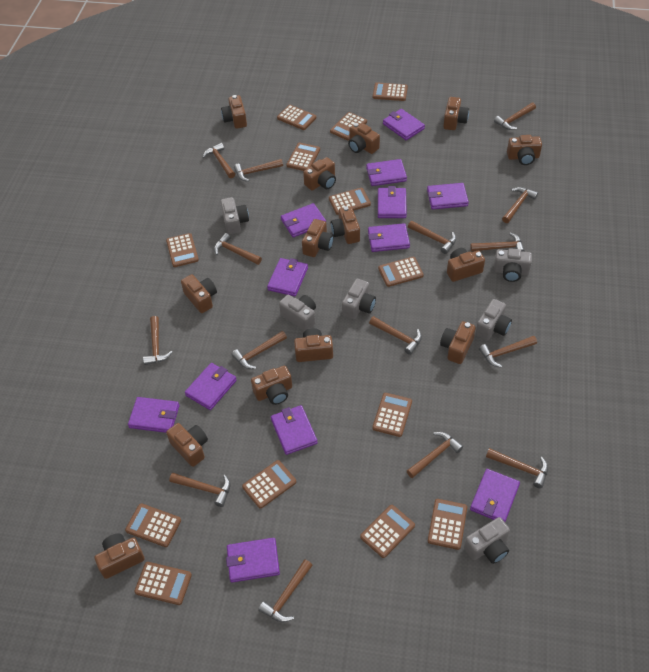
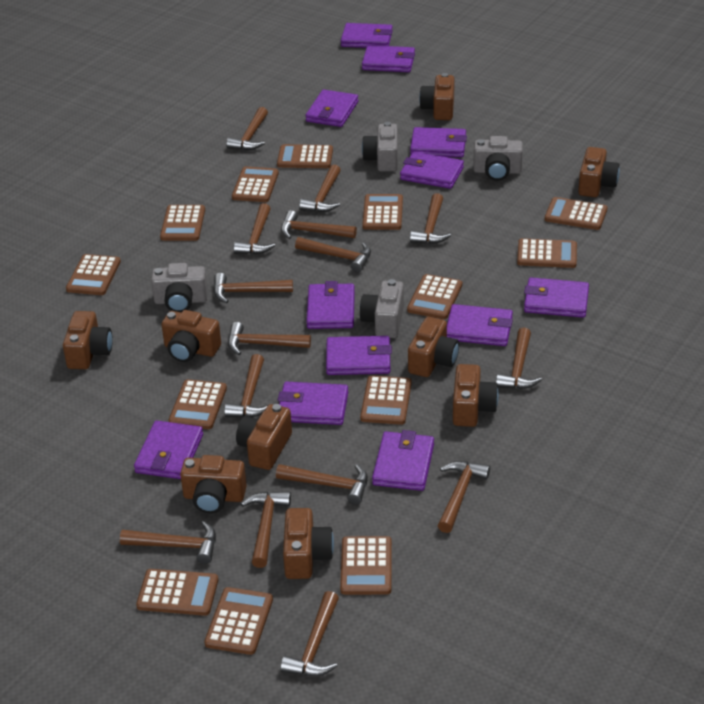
brown camera: [95,534,145,579] [166,423,208,467] [181,274,217,313] [221,95,247,129] [251,366,292,405] [294,328,333,362] [302,219,334,257] [303,157,336,191] [331,206,360,244] [348,122,380,154] [440,321,476,364] [443,97,469,130] [447,248,485,282] [507,135,542,165] = 14 -> [63,311,113,369] [161,310,221,362] [180,455,247,514] [236,404,292,470] [283,508,334,579] [408,317,459,377] [419,73,455,120] [453,364,499,427] [578,147,620,197] = 9
grey camera: [221,197,249,235] [279,295,316,331] [342,279,376,319] [464,517,510,564] [475,299,512,340] [494,248,532,282] = 6 -> [151,263,208,312] [360,279,404,338] [362,122,398,172] [473,136,523,181] = 4

